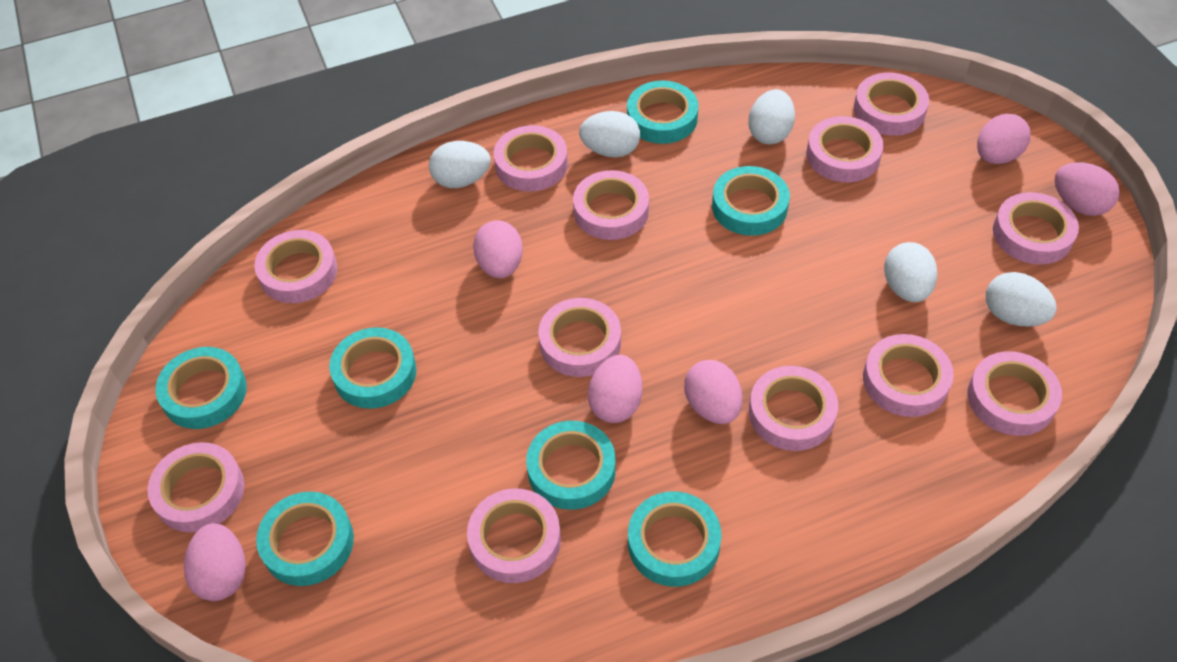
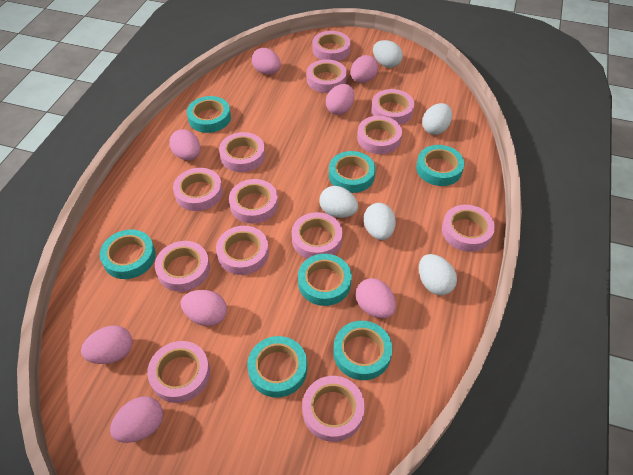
pink egg: [184,523,246,601] [473,220,523,278] [588,355,642,423] [684,360,742,424] [977,114,1031,164] [1055,162,1120,216] = 6 -> [81,325,133,364] [110,396,163,443] [169,129,201,160] [181,290,227,326] [252,48,281,75] [326,84,354,115] [351,55,378,83] [356,278,396,318] = 8
pink tape: [147,442,244,532] [254,230,337,303] [467,488,561,583] [494,125,568,192] [538,298,621,377] [573,170,649,240] [749,366,838,451] [806,116,884,182] [854,72,929,136] [863,334,954,417] [967,351,1062,436] [993,192,1079,265] = 12 -> [147,341,210,403] [155,241,210,292] [173,168,223,211] [216,226,269,275] [219,132,265,172] [229,179,278,224] [292,212,342,259] [302,376,365,442] [307,59,347,93] [312,31,351,61] [357,116,402,154] [371,89,414,125] [442,205,495,252] = 13

